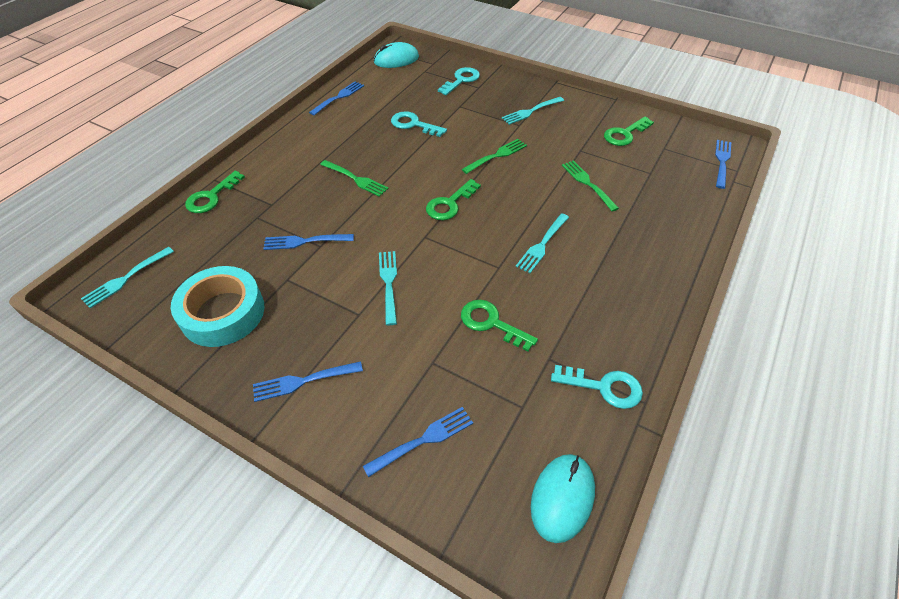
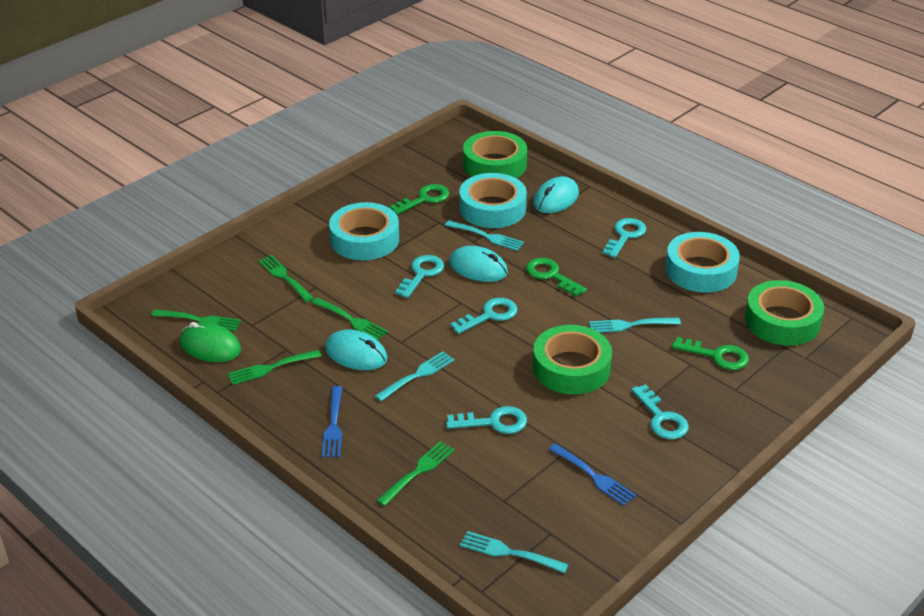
blue fork: [253,361,363,402] [263,234,354,250] [309,81,364,115] [363,407,473,477] [715,140,731,189] = 5 -> [322,386,342,457] [549,443,636,506] = 2
green fork: [320,160,389,197] [462,139,527,174] [562,160,619,211] = 3 -> [151,310,241,331] [228,350,322,385] [258,255,314,302] [312,298,388,340] [376,441,455,506] = 5
green key: [185,171,245,213] [426,179,481,220] [461,300,538,352] [604,117,654,146] = 4 -> [390,184,449,215] [526,258,587,297] [672,337,749,370] = 3
green mouse: none = 0 -> [180,322,241,362] = 1
green tape: none = 0 -> [463,131,527,178] [533,325,612,395] [745,280,824,346] = 3
turquoise key: [391,111,447,137] [438,67,480,95] [551,365,643,409] = 3 -> [395,255,444,298] [446,406,527,434] [450,298,518,334] [603,218,646,258] [631,384,689,439] = 5
turquoise mouse: [374,42,419,68] [531,454,595,543] = 2 -> [325,330,387,370] [449,246,508,282] [533,176,579,213] = 3
turquoise tape: [171,266,264,347] = 1 -> [329,202,399,260] [459,173,527,228] [665,232,740,293] = 3

